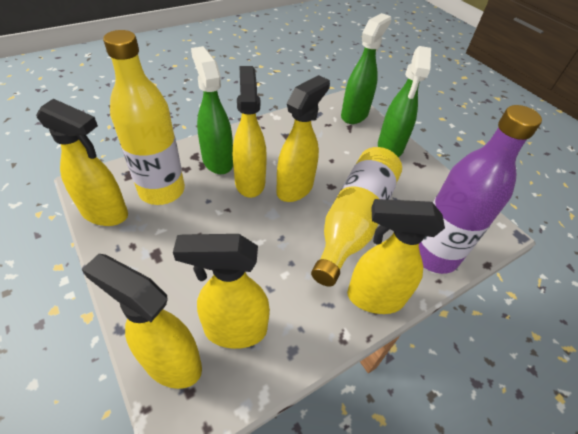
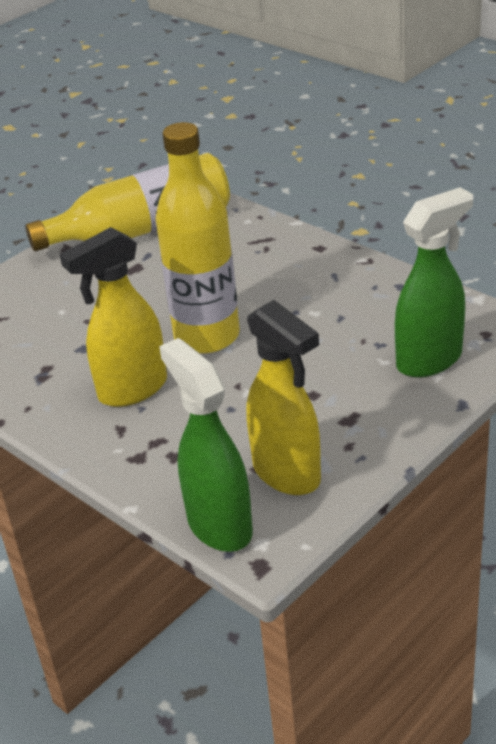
green spray bottle: [191,46,233,174] [341,13,391,124] [378,46,431,157] = 3 -> [159,338,253,552] [395,187,473,378] = 2
purple bottle: [419,105,542,274] = 1 -> none = 0
yellow spray bottle: [36,99,128,226] [81,254,202,389] [173,234,270,349] [233,66,267,198] [276,75,330,202] [347,199,445,314] = 6 -> [60,227,167,407] [246,300,321,495] = 2

